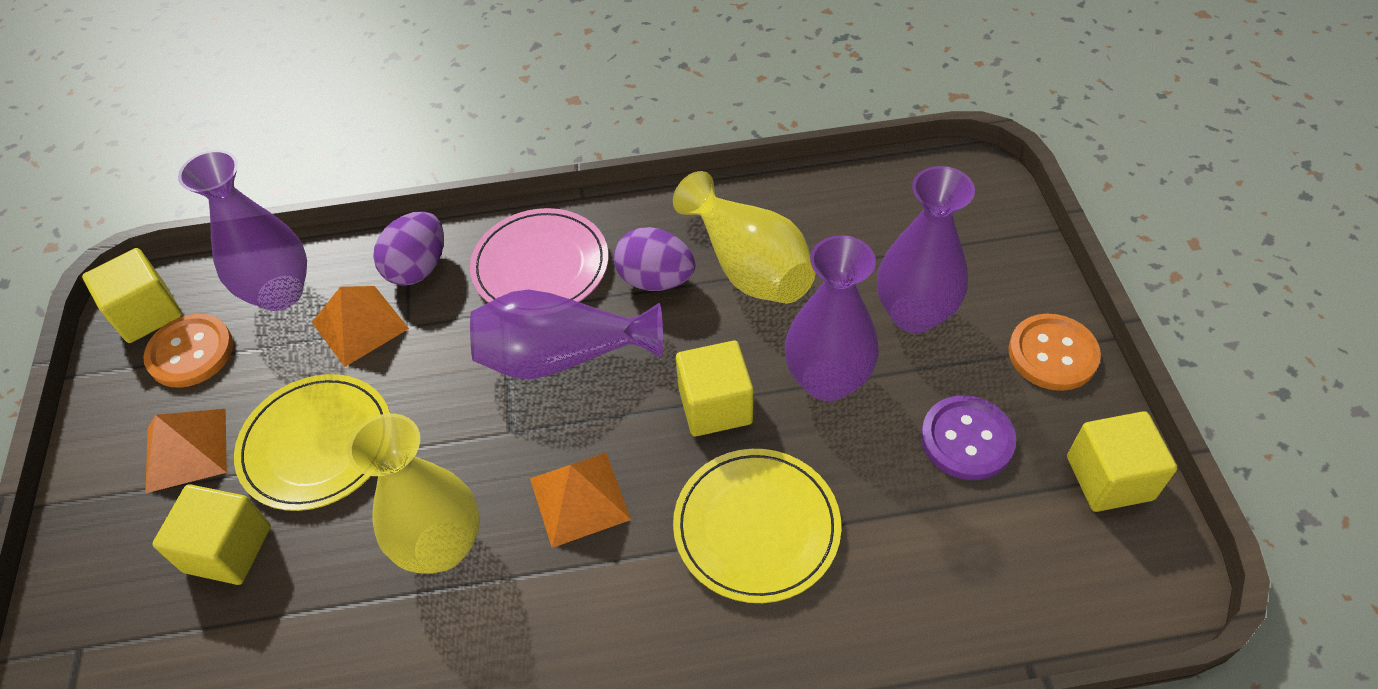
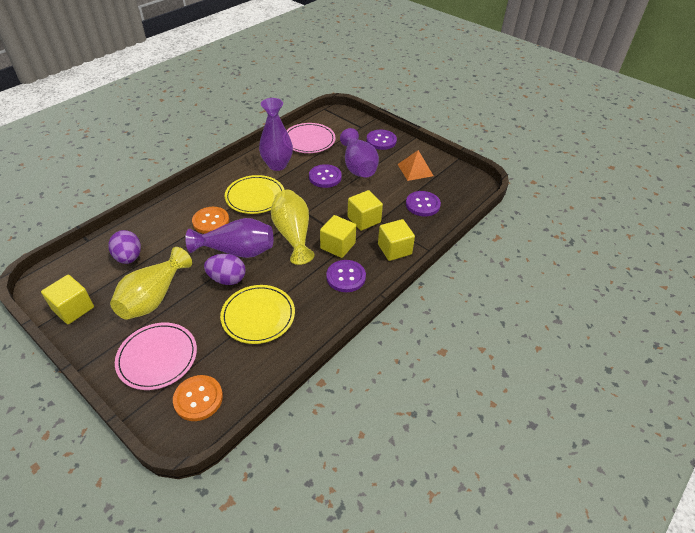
orange pyramid: [145,409,227,493] [312,286,409,367] [530,453,631,548] = 3 -> [398,150,433,181] = 1
pink plate: [470,208,609,303] = 1 -> [115,323,197,390] [287,123,336,153] = 2
purple button: [921,395,1016,480] = 1 -> [309,164,342,188] [326,260,366,292] [367,130,397,150] [406,191,441,216] = 4
purple vase: [178,150,307,311] [470,290,663,379] [785,235,879,401] [877,166,975,333] = 4 -> [185,218,273,258] [259,98,293,171] [340,128,379,178] = 3

